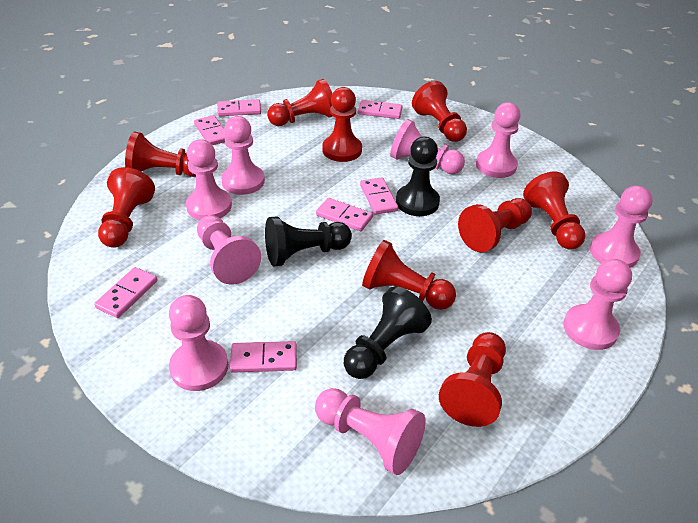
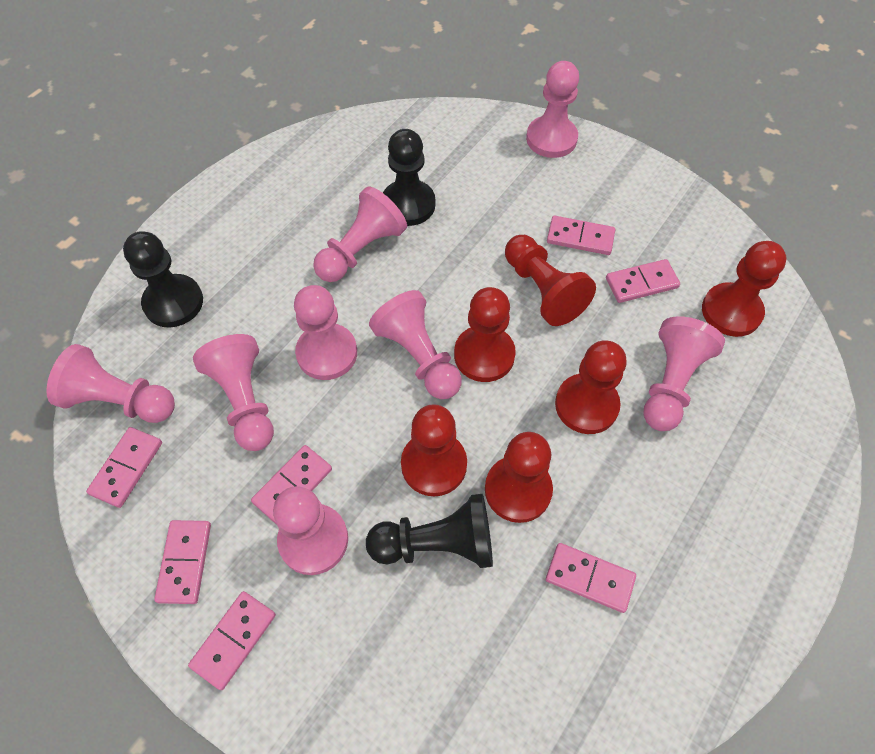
pink pawn: [169,295,228,391] [186,139,232,220] [197,215,261,284] [221,116,265,195] [315,388,426,475] [390,119,465,174] [476,102,521,178] [563,259,632,350] [590,186,653,268] = 9 -> [46,344,175,423] [193,334,274,451] [273,486,348,575] [294,285,357,380] [313,187,407,282] [369,290,462,399] [526,61,579,158] [643,316,725,431] = 8
red pawn: [98,167,155,248] [125,132,196,177] [267,79,332,126] [322,87,362,162] [362,240,456,310] [412,81,467,142] [439,332,506,427] [458,198,532,252] [523,171,585,250] = 9 -> [401,404,467,496] [454,287,516,382] [485,432,553,523] [505,235,596,326] [555,340,627,434] [702,241,786,337] = 6

